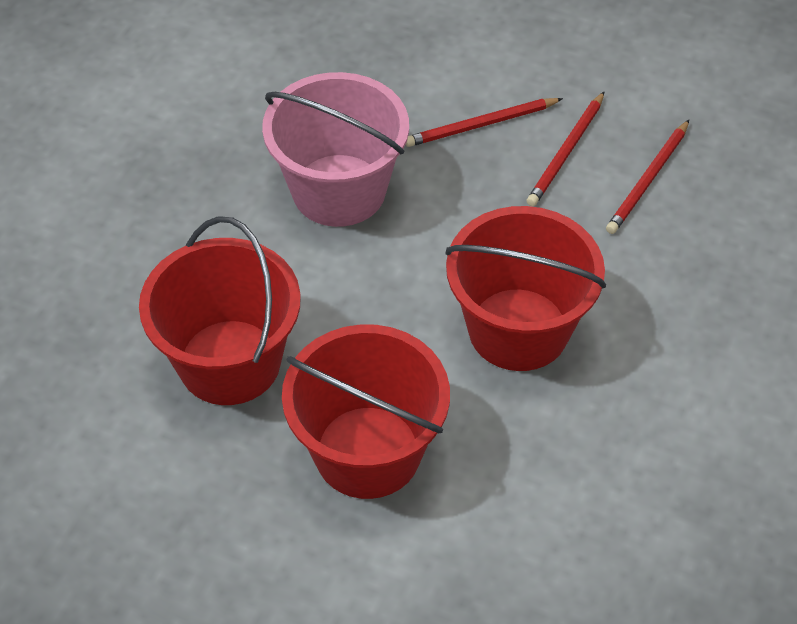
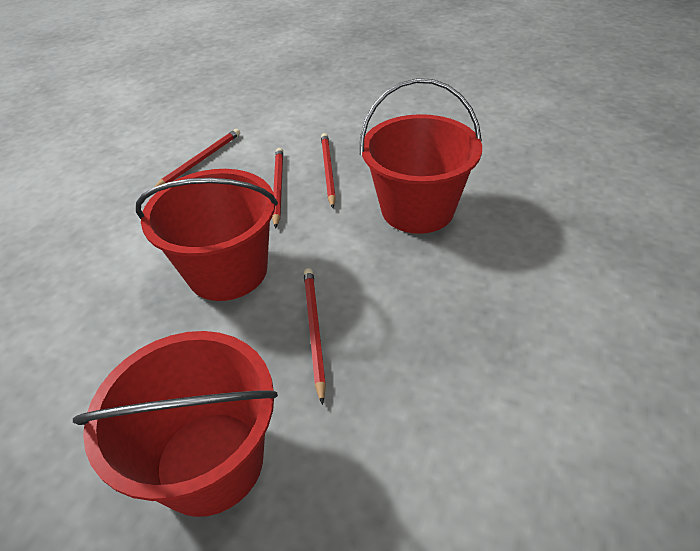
pink bucket: [262,72,409,227] = 1 -> none = 0
red pencil: [406,98,563,147] [527,91,605,206] [606,120,689,234] = 3 -> [154,129,240,187] [272,148,283,229] [304,268,326,405] [321,133,336,208] = 4

